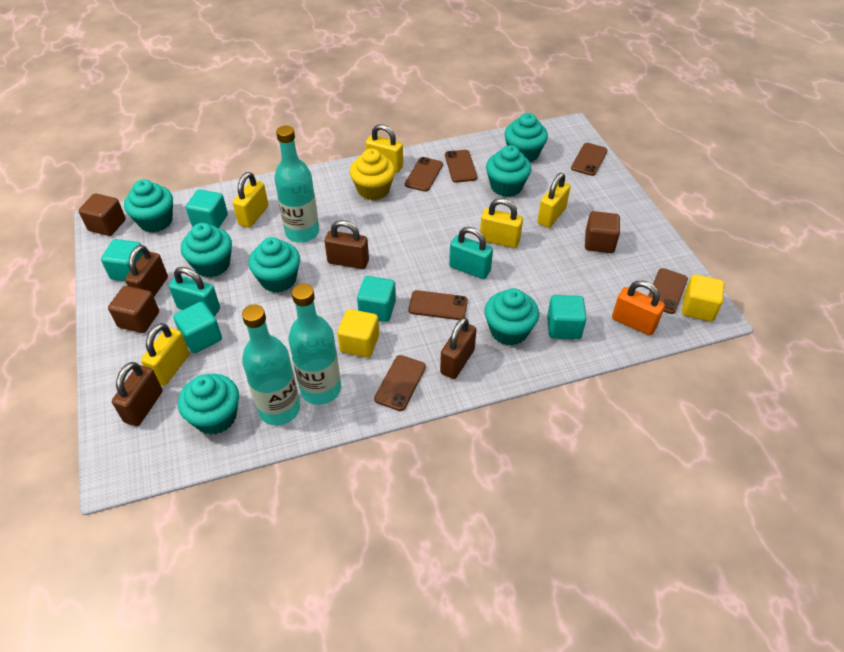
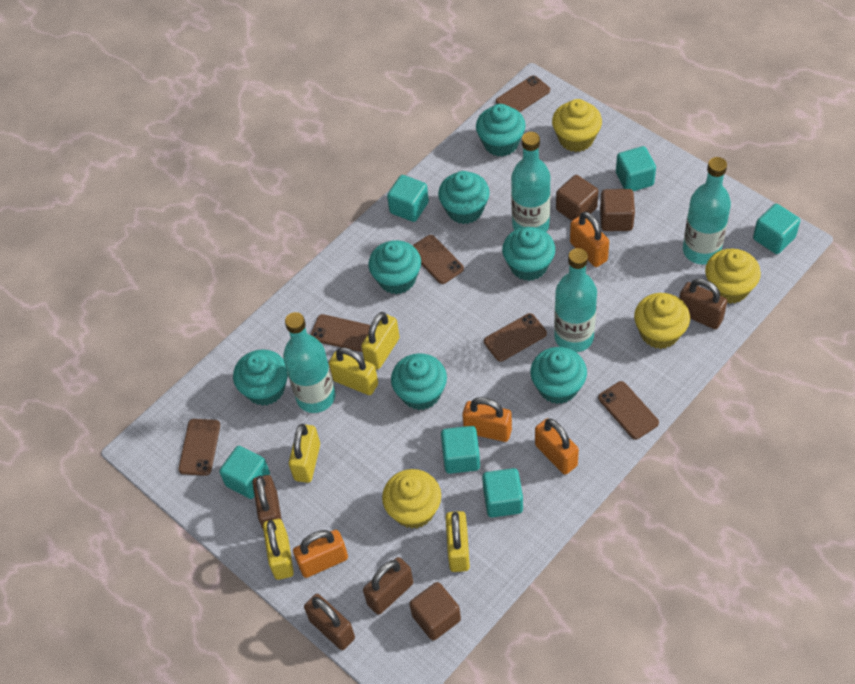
orange padlock: [612,281,665,335] = 1 -> [293,530,348,578] [462,397,512,442] [535,418,579,475] [570,212,609,267] = 4
turquoise bottle: [242,304,300,425] [274,125,319,243] [288,284,341,405] = 3 -> [283,312,335,413] [511,132,550,232] [554,248,597,352] [683,157,731,265] = 4
turquoise cube: [101,239,143,281] [173,302,222,353] [186,189,228,228] [357,276,396,322] [547,295,587,339] = 5 -> [219,446,270,499] [387,175,429,222] [441,426,480,474] [482,468,523,518] [616,146,656,191] [753,204,800,254] = 6
turquoise padlock: [169,267,220,317] [449,227,493,279] = 2 -> none = 0
yellow cube: [337,309,379,357] [682,274,725,322] = 2 -> none = 0
yellow cupcake: [350,149,395,200] = 1 -> [382,469,441,529] [552,99,602,152] [634,293,690,349] [705,249,761,304] = 4

